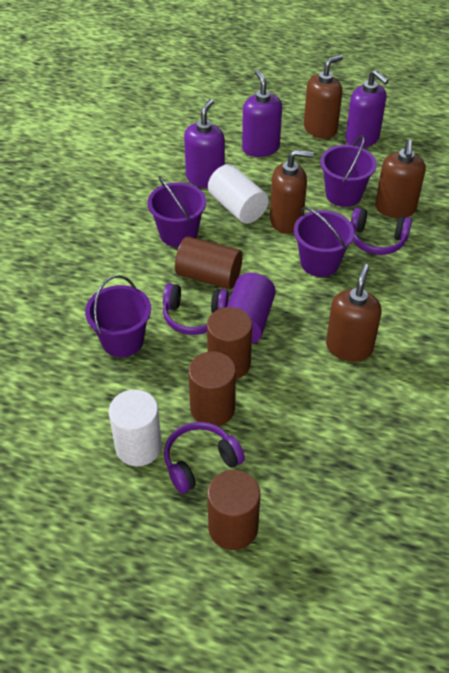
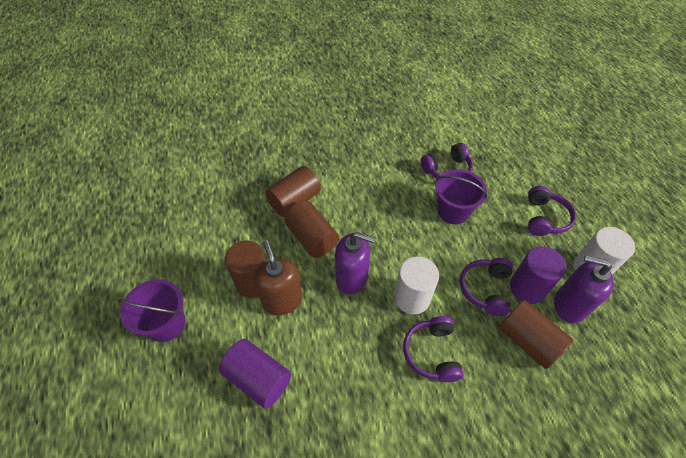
brown soap dispenser: [270,150,314,234] [304,55,343,139] [326,264,382,362] [375,140,426,218] = 4 -> [254,240,302,316] = 1
purple bucket: [85,275,151,357] [148,176,206,247] [294,207,354,277] [320,136,377,207] = 4 -> [118,279,185,342] [436,169,487,224] = 2
purple cylinder: [227,273,276,344] = 1 -> [219,339,291,409] [510,246,567,304] = 2
purple headphones: [163,283,229,335] [164,422,245,494] [351,207,412,255] = 3 -> [403,316,464,382] [421,143,473,179] [460,258,513,316] [528,186,576,236] = 4
purple soap dispenser: [184,99,225,188] [242,70,282,157] [345,70,389,148] = 3 -> [335,232,376,295] [554,255,614,323] = 2

